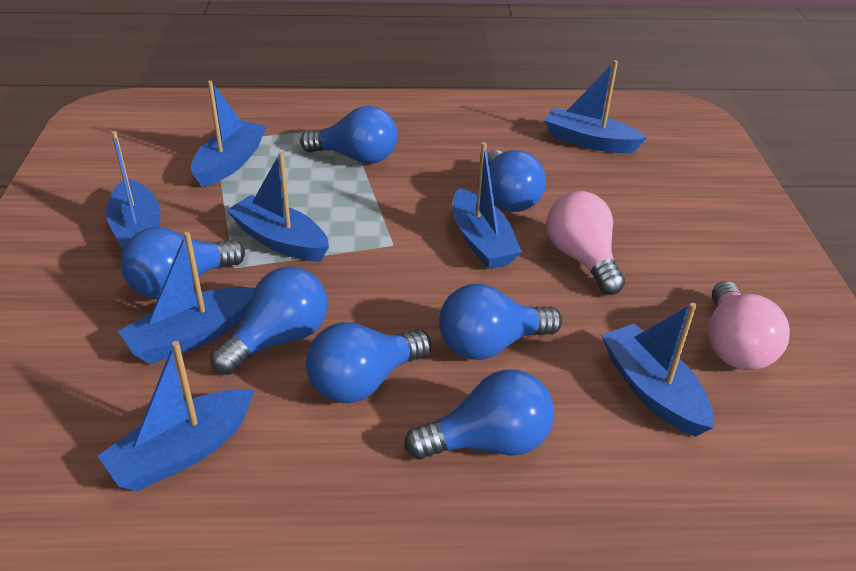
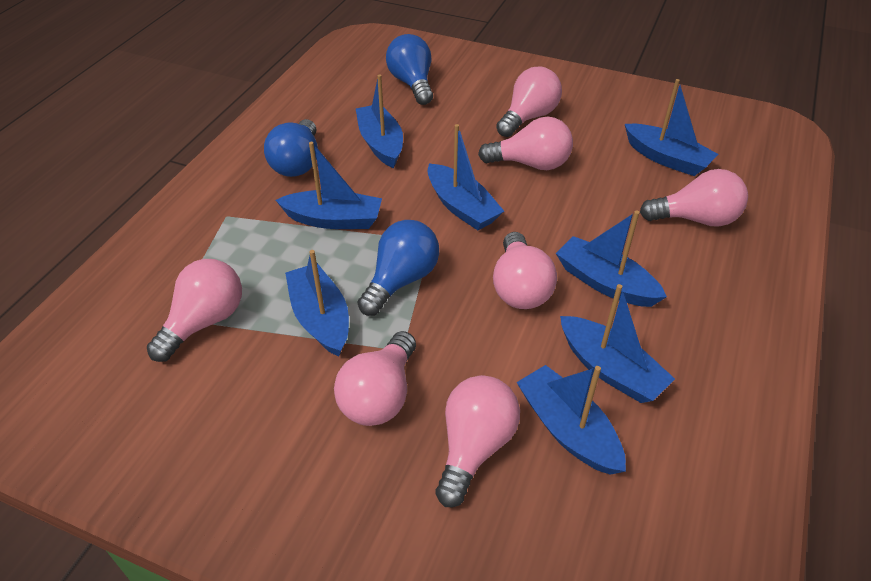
blue light bulb: [121,227,245,298] [210,267,328,375] [300,106,397,164] [306,322,431,403] [404,369,554,460] [439,284,562,360] [487,150,546,212] = 7 -> [264,119,318,177] [357,220,439,316] [386,34,433,105] = 3
pink light bulb: [546,191,625,295] [708,281,790,370] = 2 -> [147,259,242,362] [334,331,416,426] [435,375,520,507] [478,117,573,170] [493,232,557,309] [496,66,562,137] [640,169,748,227] = 7

